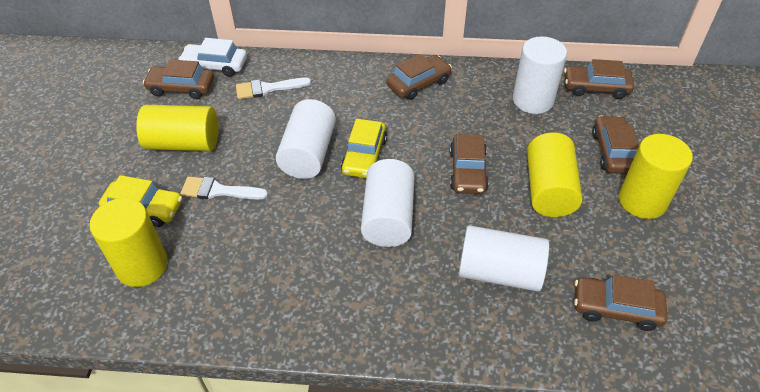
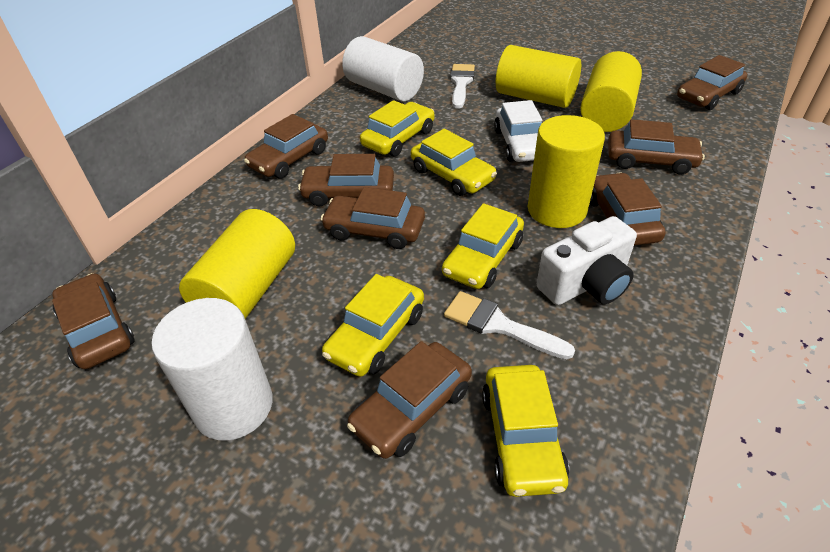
brown car: [143,60,214,99] [386,54,452,100] [450,134,489,194] [564,59,634,99] [574,275,668,331] [592,116,639,173] = 6 -> [52,273,135,369] [244,114,328,179] [298,154,394,207] [321,187,425,249] [347,341,472,459] [590,172,666,246] [608,119,705,175] [677,55,747,110] = 8
white camera: none = 0 -> [537,216,637,305] = 1
white cylinder: [276,99,336,179] [361,159,415,247] [459,225,549,292] [513,37,567,114] = 4 -> [151,298,273,441] [342,36,424,101] = 2
yellow car: [99,175,182,227] [341,119,387,178] = 2 -> [322,274,424,377] [360,100,435,157] [411,129,497,196] [442,203,524,289] [482,365,569,497] = 5

